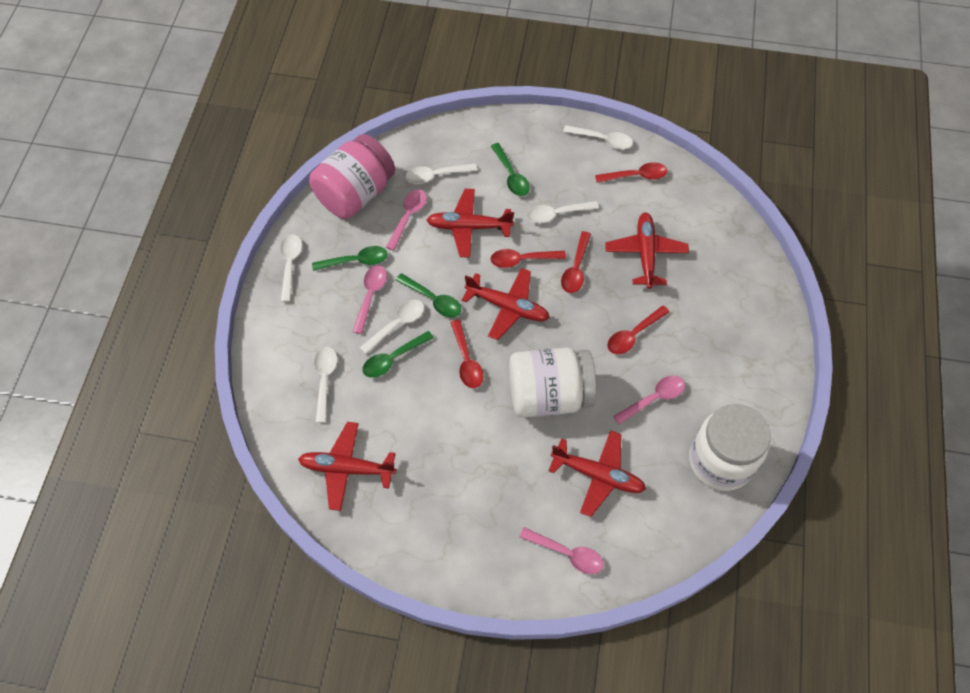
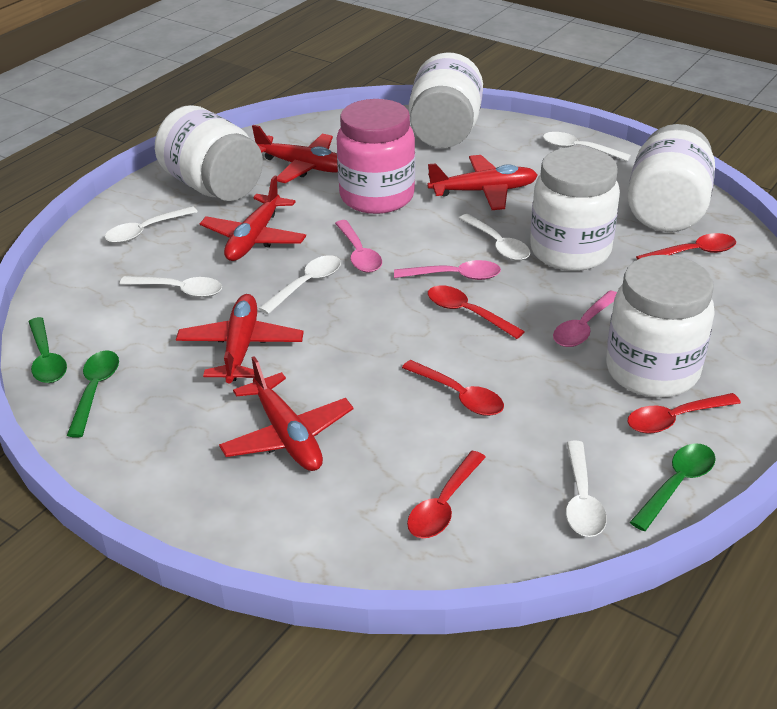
green spoon: [312,246,388,271] [362,331,434,378] [396,273,461,317] [491,143,530,196] = 4 -> [29,317,67,383] [67,350,119,438] [630,443,716,531] = 3
pink spoon: [353,265,387,334] [386,189,427,251] [519,527,604,574] [613,376,685,425] = 4 -> [335,220,382,273] [394,260,501,280] [553,290,617,347] = 3
white jar: [509,347,597,418] [689,404,771,491] = 2 -> [155,105,263,201] [409,52,483,148] [530,147,620,271] [606,255,715,398] [627,124,715,232] = 5

